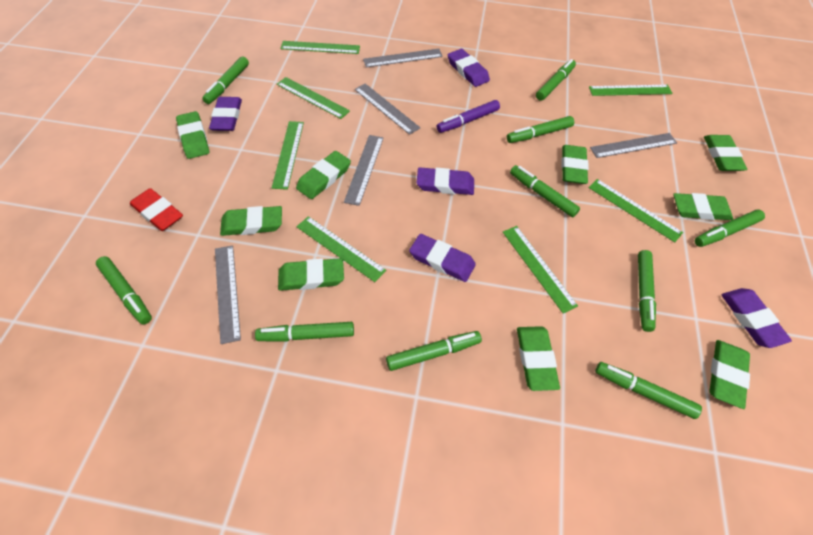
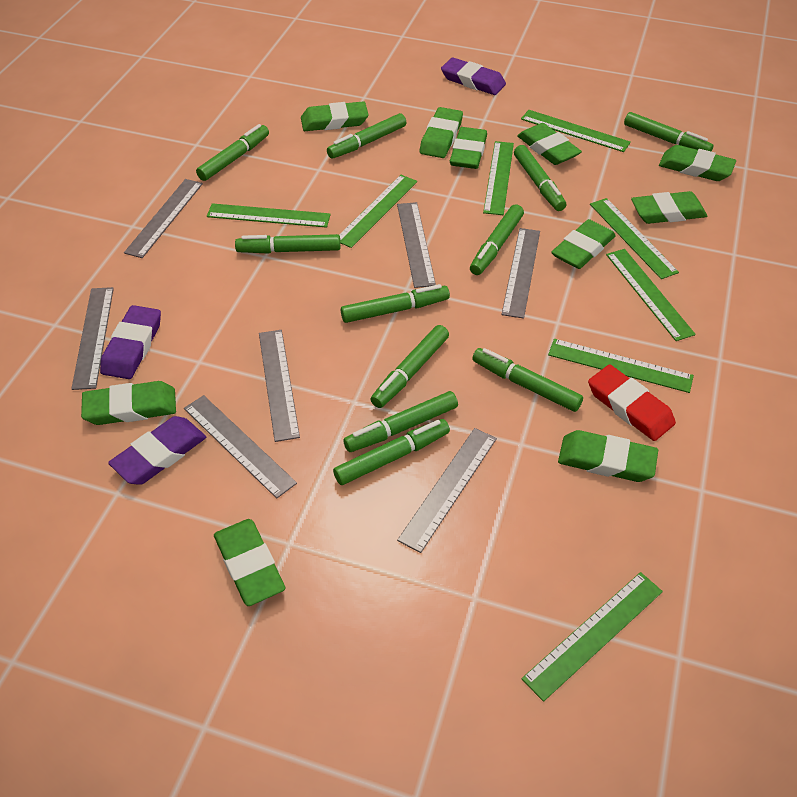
green eraser: [176,111,210,159] [220,206,282,236] [278,258,344,291] [296,151,351,199] [517,326,560,391] [561,145,589,184] [673,193,733,220] [704,135,747,171] [709,340,750,409] = 9 -> [81,381,176,425] [214,519,285,606] [301,101,369,131] [420,107,463,158] [450,127,487,169] [517,123,582,165] [551,219,616,269] [558,430,658,482] [631,191,707,224] [659,145,736,181] = 10
green marker: [96,256,152,324] [202,57,249,104] [255,322,354,342] [386,331,482,371] [507,116,574,143] [510,165,580,217] [536,59,576,101] [596,362,702,419] [638,250,656,332] [695,210,765,247] = 10 -> [196,124,269,181] [235,234,340,254] [327,113,406,159] [333,419,450,485] [341,284,450,323] [343,391,458,452] [370,325,449,408] [470,204,524,275] [472,348,583,412] [514,145,566,211] [624,112,713,152] = 11
green ruler: [272,121,304,190] [277,77,350,119] [280,41,360,54] [296,216,386,282] [503,226,578,314] [589,85,672,96] [589,179,683,242] = 7 -> [207,203,331,228] [339,175,417,248] [483,141,514,215] [521,110,631,152] [522,572,663,702] [548,339,694,393] [590,198,679,279] [606,249,696,341] = 8
grey ruler: [215,245,241,344] [344,135,384,206] [355,84,421,135] [363,49,443,68] [590,133,677,158] = 5 -> [71,287,114,390] [124,179,203,258] [184,395,297,499] [259,330,300,442] [397,202,436,288] [397,428,497,553] [501,228,540,319] = 7
purple eraser: [209,97,242,131] [409,234,476,282] [416,167,474,195] [448,49,490,87] [721,288,792,348] = 5 -> [100,305,161,379] [108,416,206,485] [441,58,506,95] = 3
purple marker: [437,100,500,133] = 1 -> none = 0

